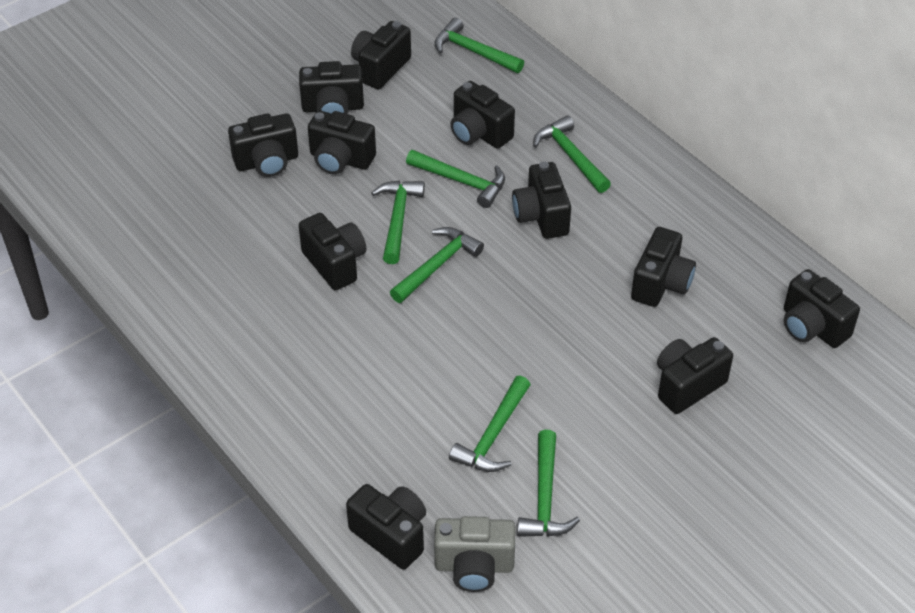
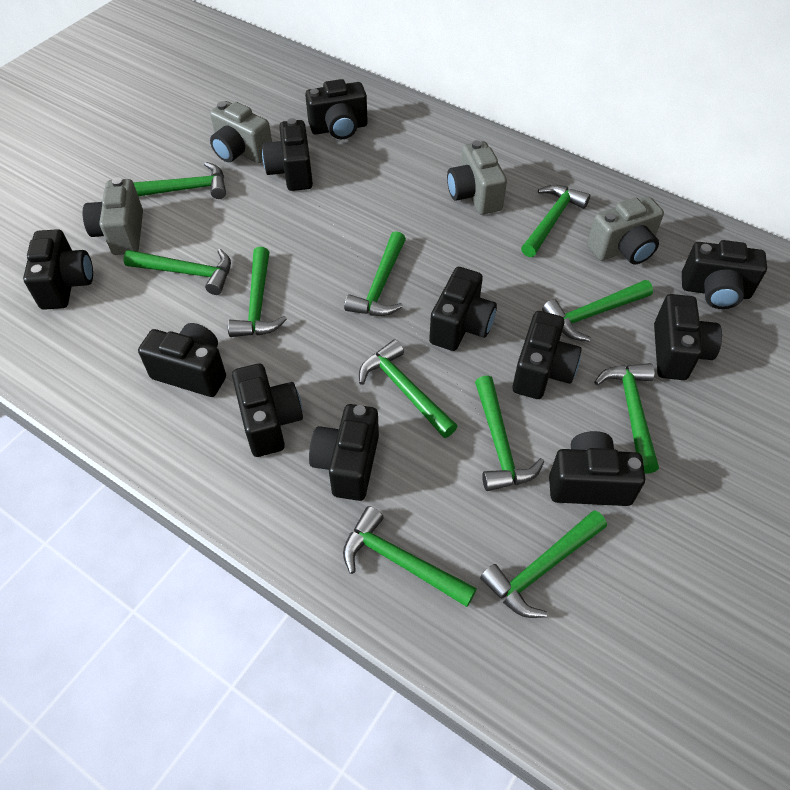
green hammer: [371,180,425,264] [390,227,484,303] [406,150,505,208] [434,18,524,73] [449,376,531,472] [517,430,580,537] [533,116,611,193] = 7 -> [123,249,231,295] [133,162,226,199] [228,247,287,337] [343,506,477,607] [344,231,406,316] [359,339,457,438] [475,375,544,491] [480,510,607,618] [521,185,590,257] [542,280,653,341] [594,363,659,474] = 11
grey camera: [434,516,515,592] = 1 -> [83,177,143,255] [210,101,272,164] [447,140,507,215] [587,197,664,264] = 4

